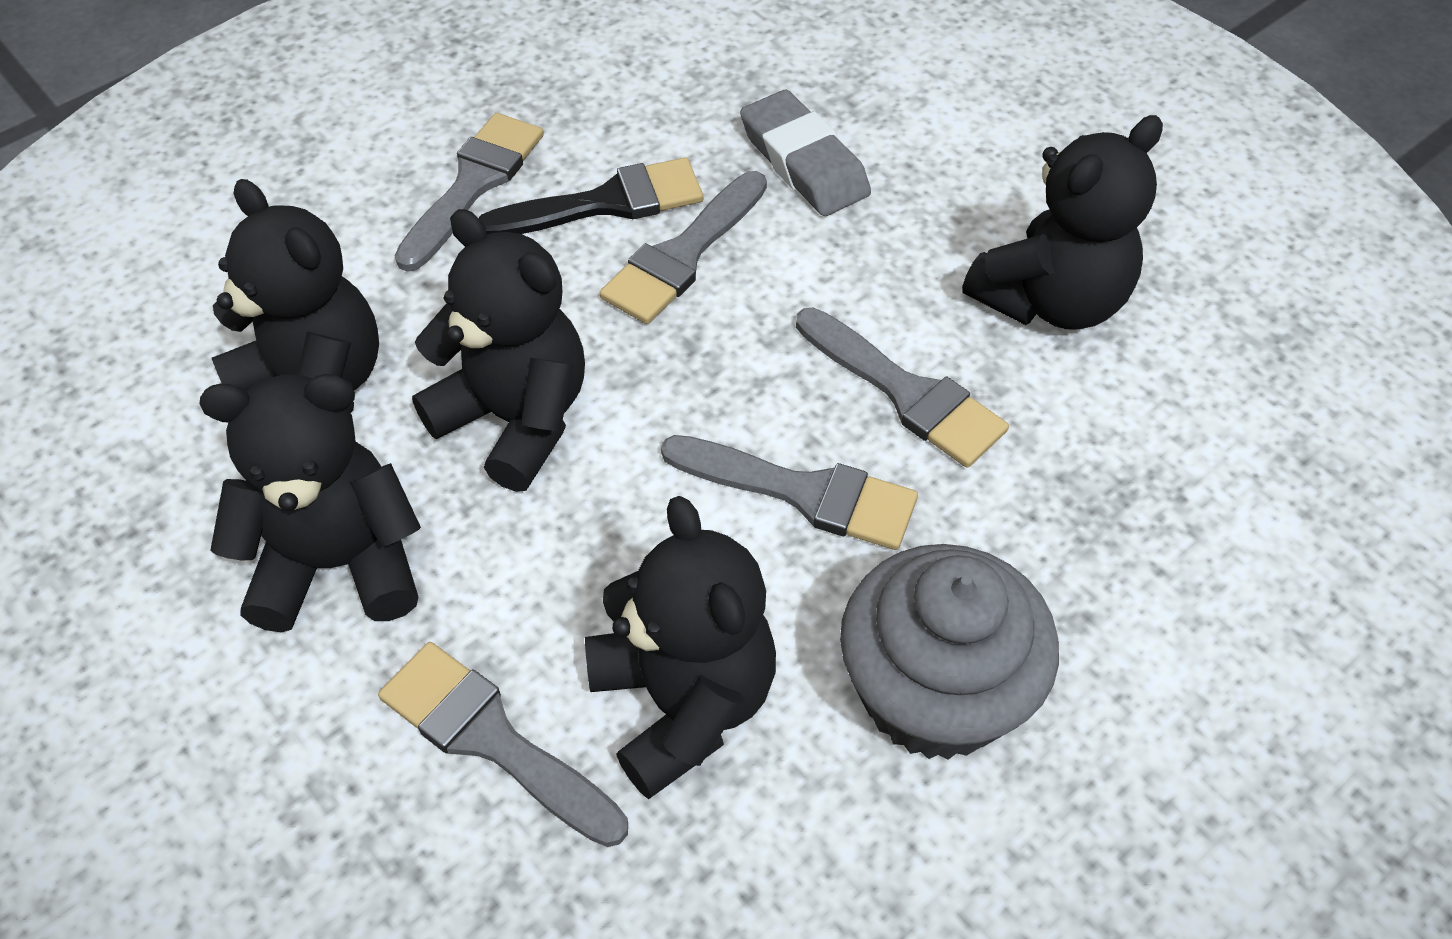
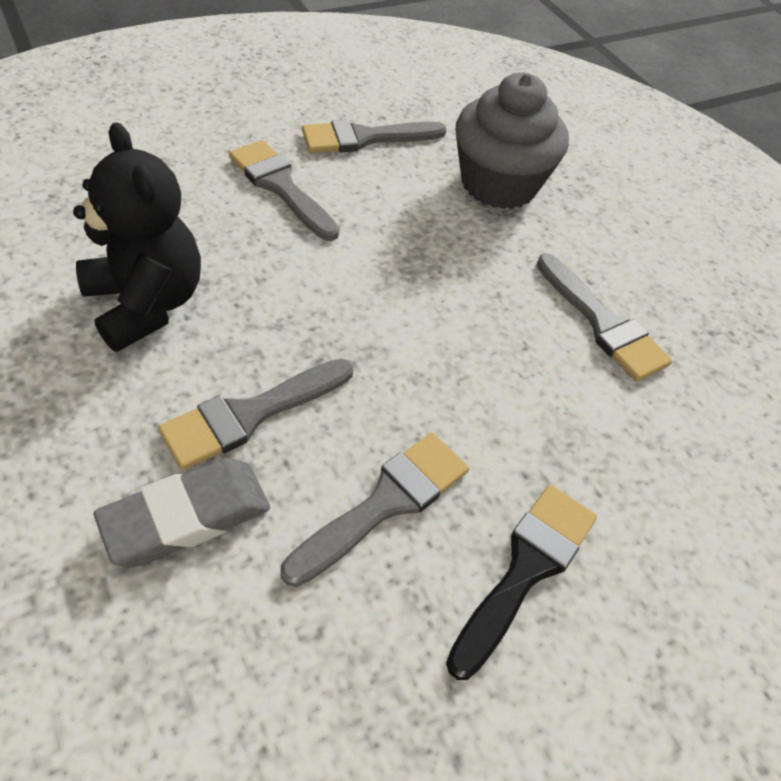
black teddy bear: [199,374,421,632] [212,179,379,413] [412,209,585,492] [585,496,776,799] [962,115,1163,330] = 5 -> [73,122,201,352] = 1

